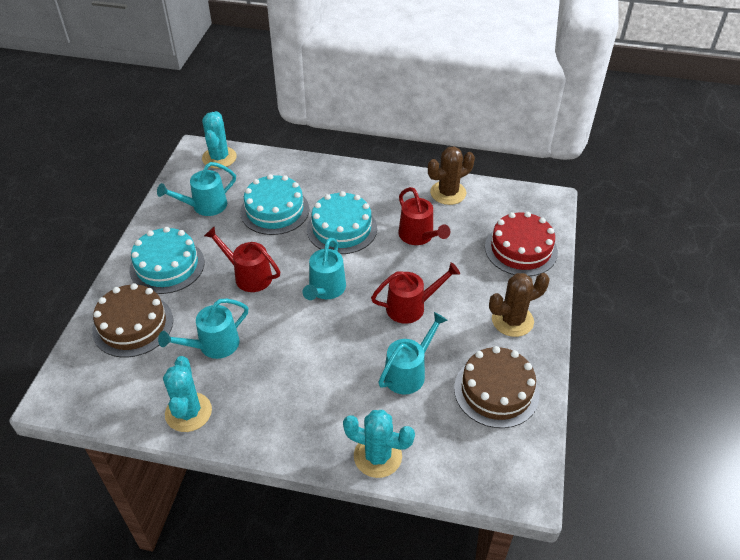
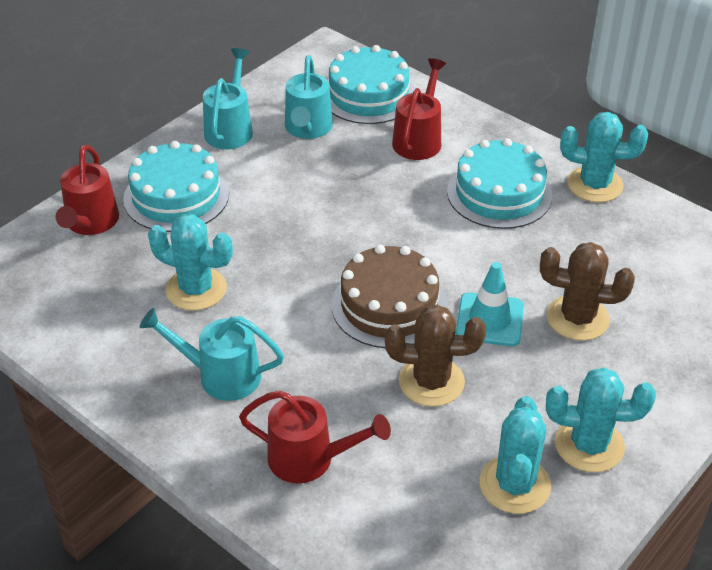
brown cake: [92,283,173,357] [454,346,540,428] = 2 -> [332,245,447,348] = 1
red cake: [485,212,558,276] = 1 -> none = 0
turquoise cactus: [163,356,212,432] [202,111,237,169] [343,410,415,478] = 3 -> [148,214,233,310] [480,396,551,514] [546,367,656,472] [560,112,648,202] = 4
turquoise traffic cone: none = 0 -> [456,262,524,346] = 1
turquoise watering can: [157,162,236,216] [158,299,249,359] [303,237,346,300] [378,312,448,394] = 4 -> [140,308,284,401] [203,48,253,149] [285,55,333,139] = 3

